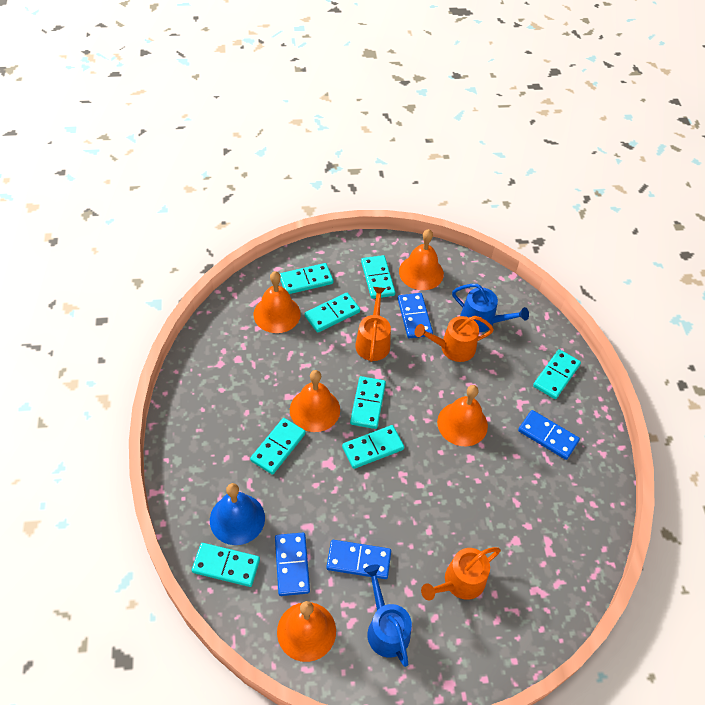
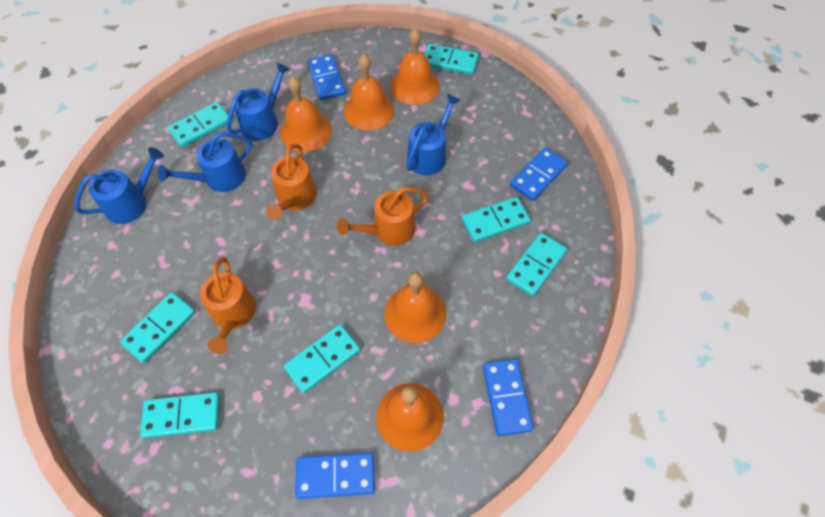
blue bell: [210,483,265,545] = 1 -> none = 0
blue watering can: [364,565,412,667] [452,284,529,332] = 2 -> [74,147,164,224] [158,132,252,192] [227,62,290,141] [406,94,460,175] = 4
turquoise domino: [192,543,260,587] [250,418,306,475] [280,263,333,294] [305,293,360,333] [342,425,404,469] [350,376,386,429] [361,255,395,299] [533,349,581,399] = 8 -> [120,292,196,363] [140,392,220,438] [168,102,228,148] [284,324,360,393] [424,44,479,75] [462,197,530,242] [506,233,567,297] = 7

